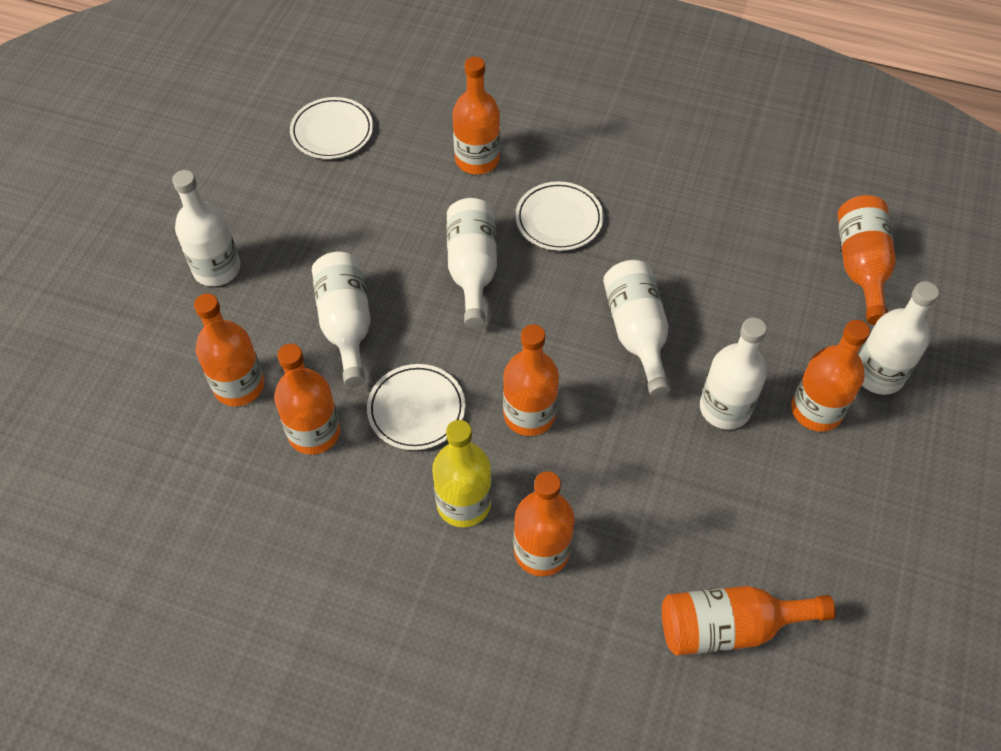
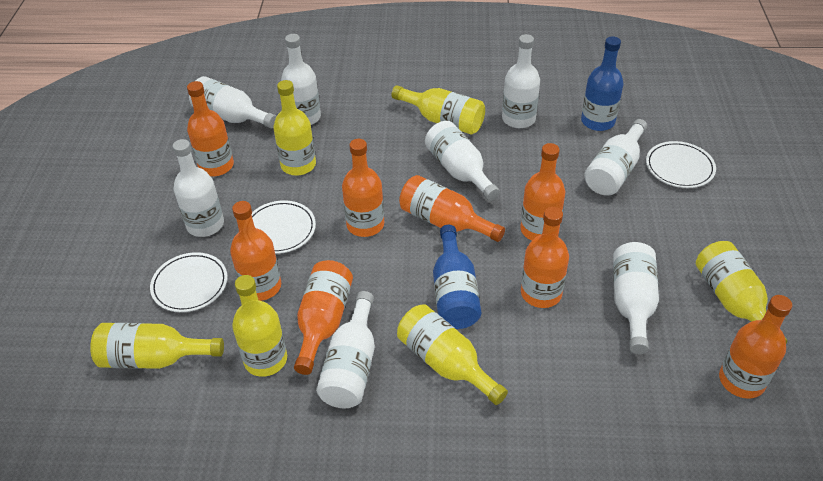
blue bottle: none = 0 -> [433,225,481,329] [581,36,624,131] = 2
white bottle: [172,170,240,286] [312,252,371,387] [447,198,497,328] [603,260,671,397] [700,317,767,429] [859,281,939,395] = 6 -> [173,139,224,237] [189,76,276,128] [281,34,321,125] [316,291,375,408] [425,121,500,201] [502,34,540,128] [584,119,647,196] [613,242,659,354] = 8
yellow bottle: [432,420,492,527] = 1 -> [90,323,224,369] [232,275,287,377] [273,80,316,176] [391,85,485,135] [397,304,508,405] [696,241,787,343] = 6

